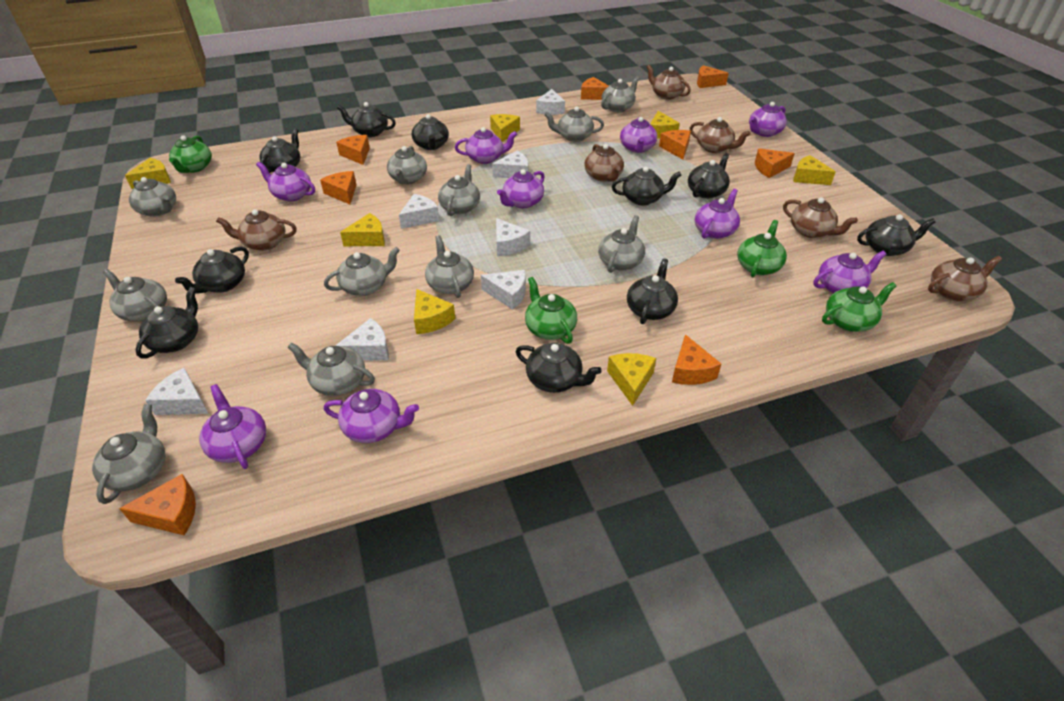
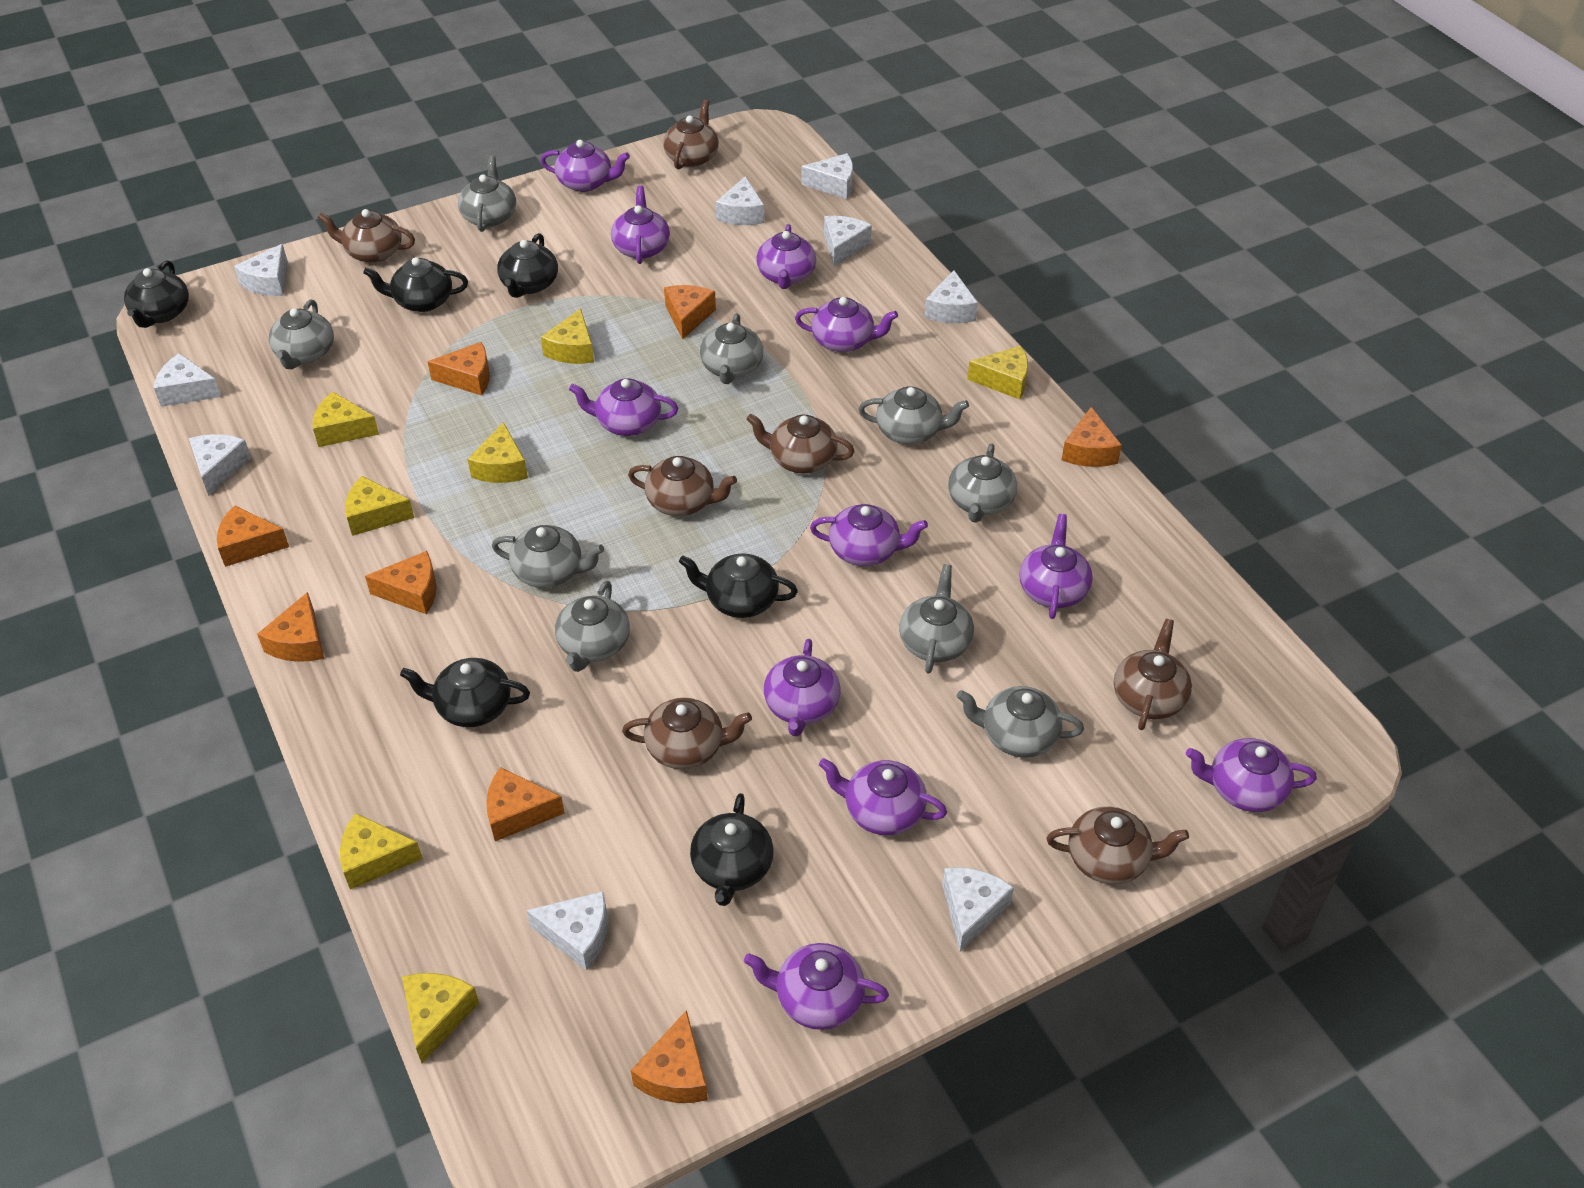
black teapot: [135,287,198,359] [175,247,249,294] [259,128,300,173] [337,102,396,137] [412,114,449,150] [516,343,602,393] [612,166,681,205] [627,258,678,324] [688,153,730,199] [857,214,935,256] = 10 -> [124,260,189,328] [363,257,468,312] [400,658,530,727] [497,233,558,298] [679,554,798,618] [690,793,774,906] = 6
brown teapot: [216,209,297,251] [585,144,624,182] [647,65,691,100] [689,117,751,153] [783,197,858,238] [928,256,1002,301] = 6 -> [318,209,415,263] [622,698,752,769] [628,456,737,516] [663,100,719,169] [746,414,854,474] [1046,807,1189,884] [1114,619,1192,730] = 7
green teapot: [169,135,212,173] [525,277,577,344] [737,220,787,277] [822,282,896,332] = 4 -> none = 0
grey teapot: [92,404,166,504] [103,269,167,321] [129,177,176,217] [287,343,375,396] [324,247,400,296] [387,146,427,184] [425,235,474,298] [438,164,480,216] [544,106,604,142] [598,215,645,273] [601,76,639,112] = 11 -> [269,299,334,369] [458,156,516,232] [492,525,604,588] [555,581,630,672] [700,313,763,384] [858,387,969,444] [899,564,974,674] [948,443,1017,523] [956,686,1084,758] = 9
purple teapot: [199,384,266,469] [256,162,315,201] [324,389,419,443] [455,127,517,164] [497,169,545,208] [620,117,657,153] [695,189,740,239] [749,102,787,137] [813,251,886,293] = 9 -> [540,140,630,192] [569,378,678,436] [611,186,670,264] [744,943,889,1030] [756,224,816,289] [764,639,840,736] [795,297,898,352] [810,504,928,566] [819,758,947,835] [1019,514,1093,619] [1186,738,1317,812] = 11
white cheese: [145,368,208,415] [335,318,389,360] [399,194,439,229] [481,270,526,310] [492,151,528,178] [496,218,530,256] [536,89,565,115] = 7 -> [154,353,221,407] [189,434,251,496] [234,244,288,296] [526,891,608,971] [716,176,764,225] [801,153,853,199] [824,216,872,267] [924,270,978,323] [942,867,1014,952] = 9

